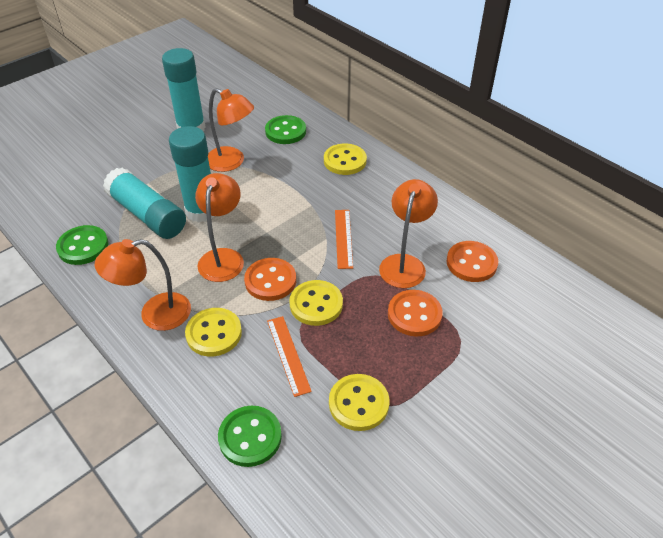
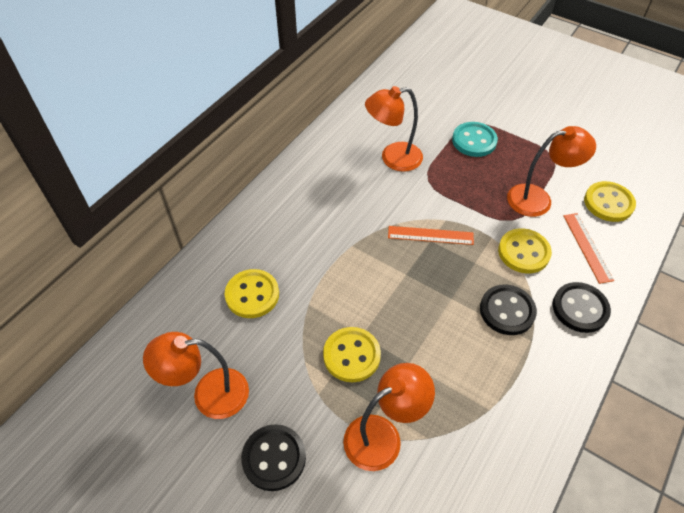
black button: none = 0 -> [241,424,306,491] [480,284,537,335] [553,282,611,333] = 3
green button: [56,225,108,265] [218,406,282,467] [265,115,306,144] = 3 -> none = 0
orange button: [244,258,296,301] [388,290,443,336] [446,241,498,282] = 3 -> none = 0
turquoise button: none = 0 -> [452,122,498,157] = 1
turquoise glue stick: [103,168,186,239] [162,48,206,131] [169,126,215,222] = 3 -> none = 0

